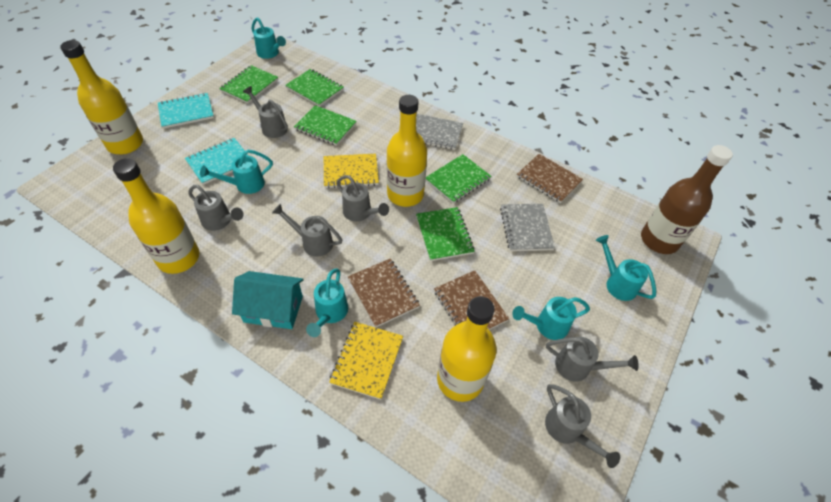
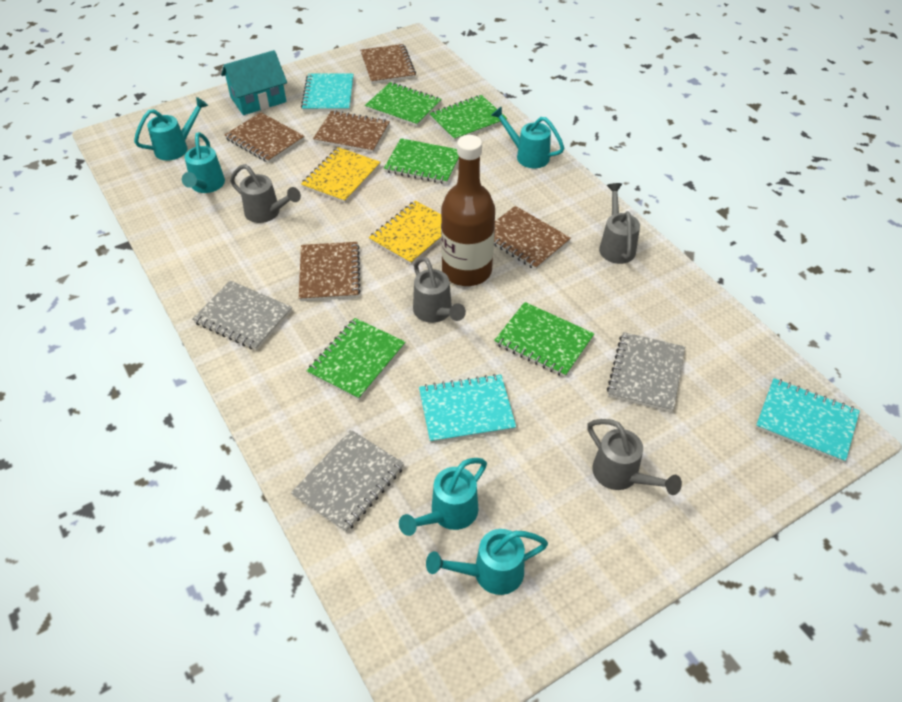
brown notebook: [348,258,420,327] [434,270,509,330] [517,154,583,203] = 3 -> [225,112,305,163] [299,242,360,301] [313,110,390,153] [360,44,416,84] [494,206,571,270] = 5
grey notebook: [416,114,463,150] [500,204,555,251] = 2 -> [192,280,292,351] [291,430,404,533] [607,332,685,412] = 3
grey watering can: [188,185,244,231] [243,86,288,138] [272,204,342,257] [336,175,389,221] [545,384,620,468] [546,337,639,382] = 6 -> [230,164,301,223] [413,257,466,323] [587,419,682,495] [599,183,640,264] = 4
turquoise notebook: [158,93,214,129] [185,138,249,185] = 2 -> [301,73,354,112] [419,374,516,443] [756,378,860,463] = 3
yellow bottle: [60,40,143,154] [113,158,199,274] [387,95,427,207] [437,296,497,402] = 4 -> none = 0

